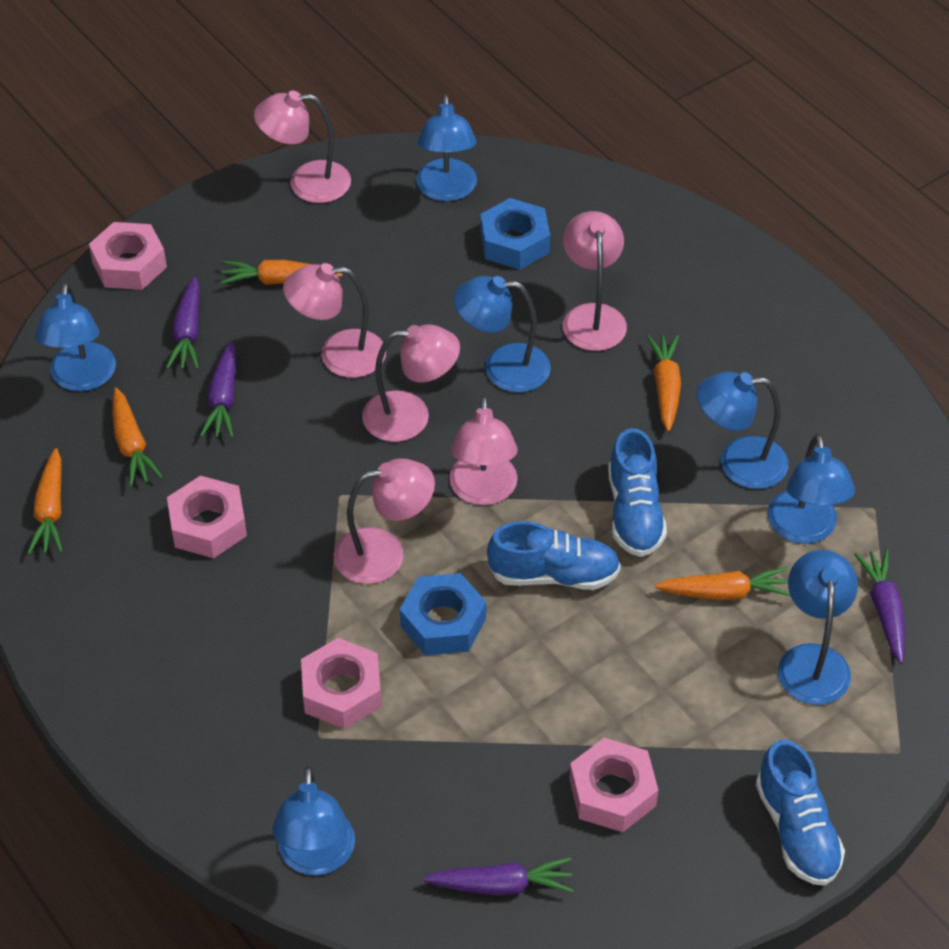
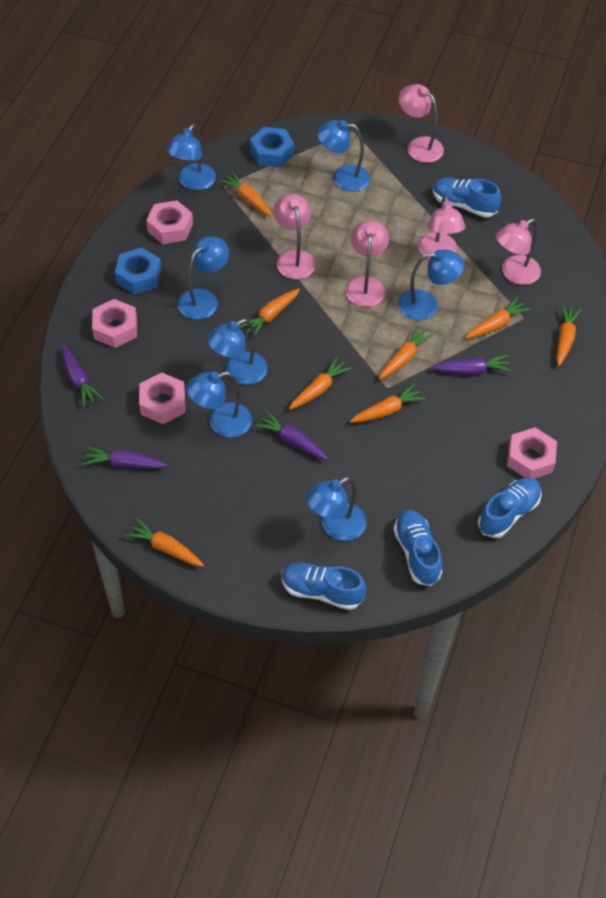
blue shoe: [487,521,621,590] [608,428,667,557] [756,740,845,886] = 3 -> [282,563,366,610] [393,510,442,586] [433,178,501,217] [478,478,542,538] = 4
orange carrot: [28,448,63,554] [113,387,163,487] [220,260,342,285] [647,334,681,432] [655,567,790,600] = 5 -> [124,518,204,567] [219,171,273,217] [239,289,300,335] [289,357,352,410] [350,384,425,423] [379,325,434,380] [465,297,530,339] [556,305,581,366] = 8
pink lamp: [254,91,351,203] [283,263,386,378] [334,458,435,584] [362,324,460,442] [449,396,518,505] [563,211,627,351] = 6 -> [273,194,316,279] [346,220,389,307] [399,84,444,163] [418,195,465,259] [496,219,541,285] = 5

